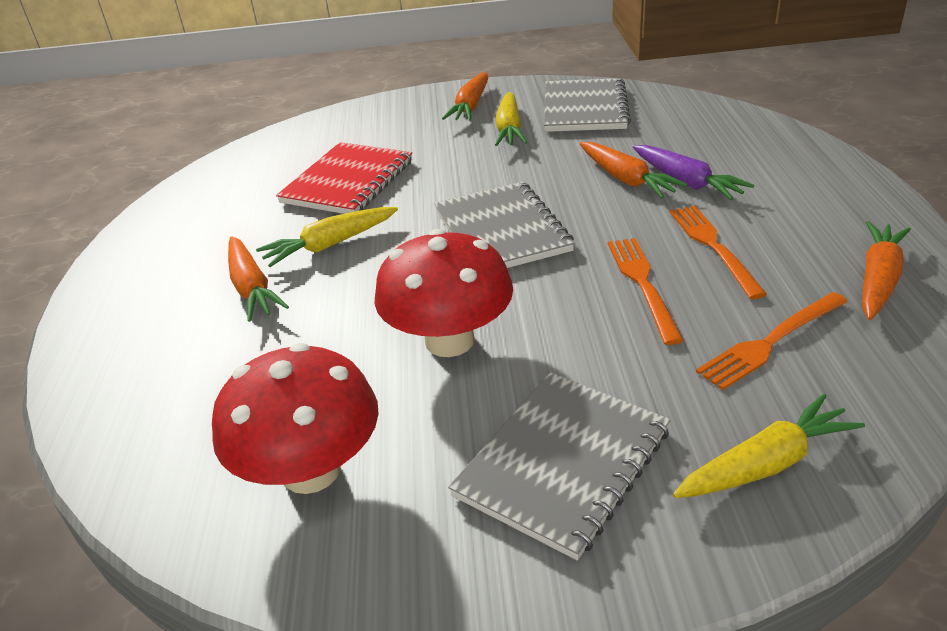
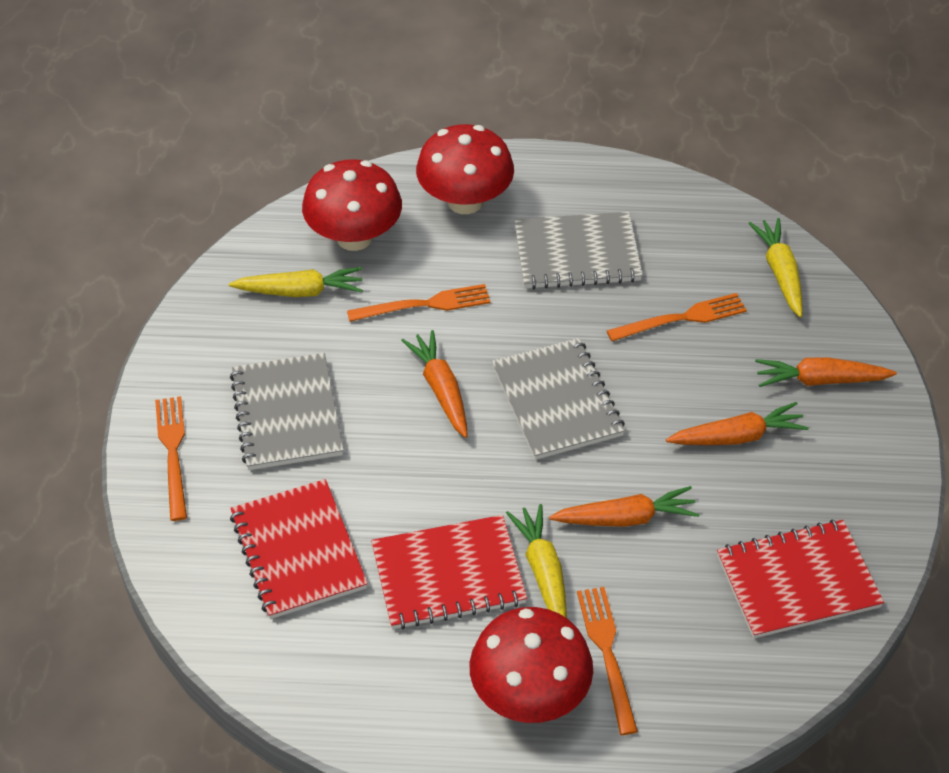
orange fork: [608,238,684,345] [670,206,767,299] [696,292,848,390] = 3 -> [155,396,187,521] [347,284,490,322] [577,587,638,735] [607,293,747,341] = 4
purple carrot: [633,145,754,200] = 1 -> none = 0
red mushroom: [212,343,379,494] [374,229,513,357] = 2 -> [302,159,402,251] [416,124,514,214] [470,607,593,723] = 3
red notebook: [276,142,412,214] = 1 -> [230,479,368,619] [371,515,527,630] [717,519,884,639] = 3

